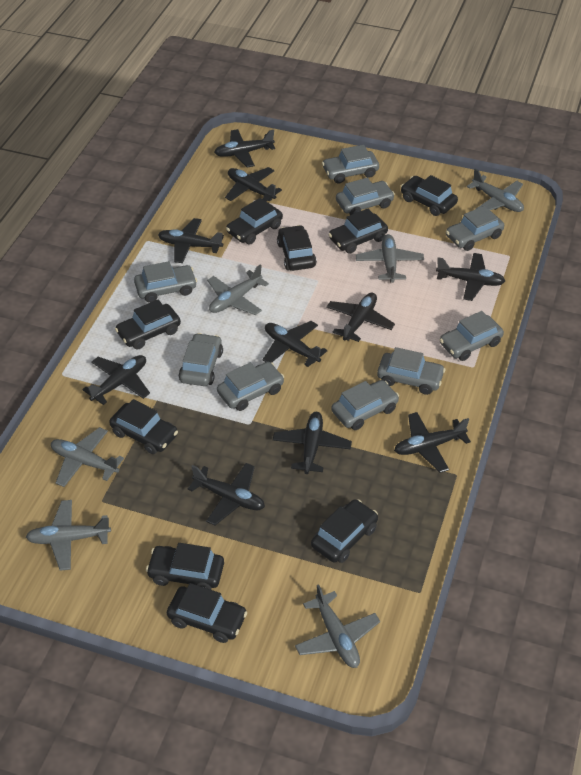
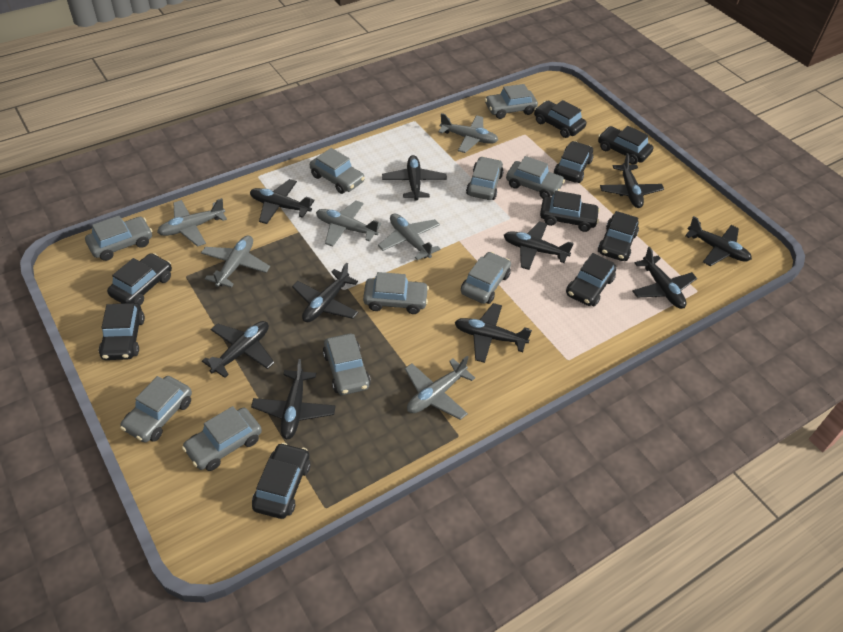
grey car: [134,261,197,303] [179,333,223,386] [217,362,284,411] [322,145,379,183] [331,380,399,430] [336,178,395,215] [377,347,445,395] [440,311,504,361] [446,206,504,251] = 9 -> [85,216,152,261] [120,376,192,443] [182,406,262,471] [310,148,365,194] [323,334,371,395] [363,272,429,314] [461,252,511,304] [466,157,504,200] [485,84,538,119] [506,156,565,199] = 10

